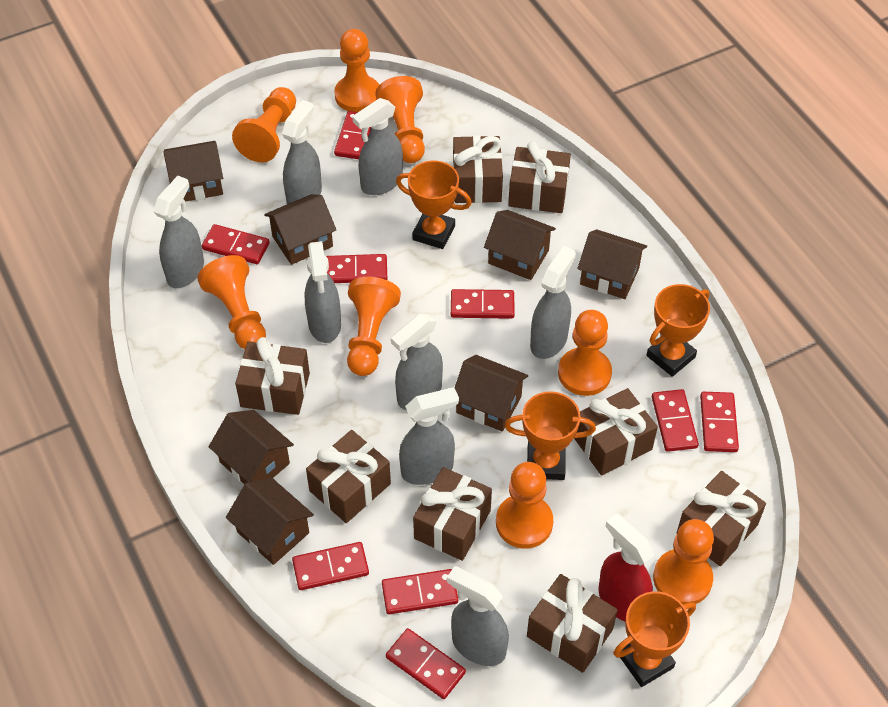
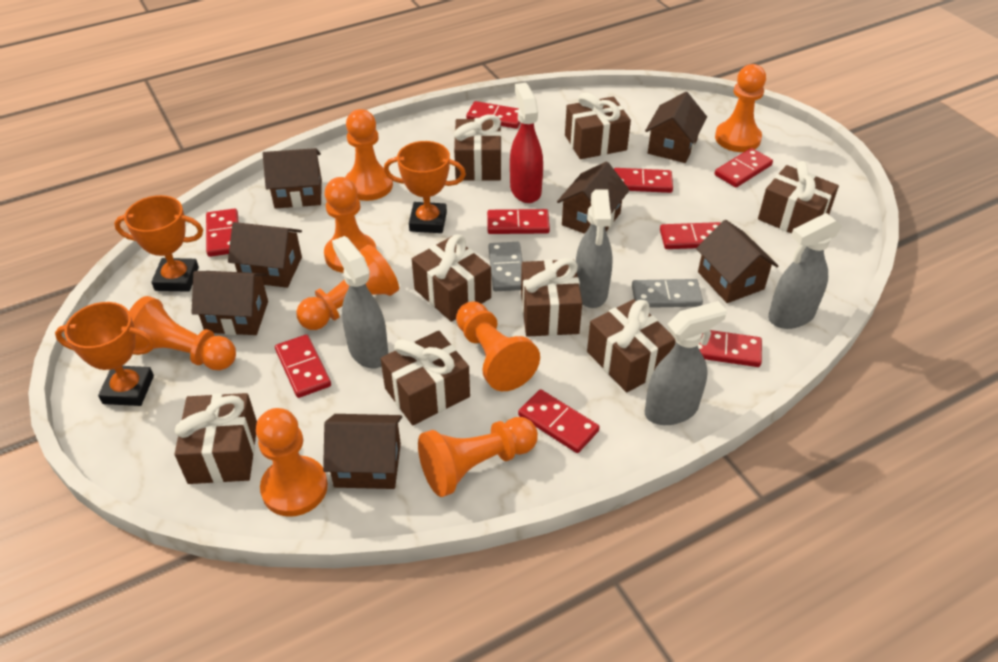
grey domino: none = 0 -> [488,242,523,291] [632,279,703,308] = 2
grey spray bottle: [153,176,204,288] [282,100,322,204] [305,241,341,343] [352,98,403,195] [391,314,443,410] [399,387,459,485] [447,566,509,666] [530,246,576,359] = 8 -> [332,236,388,368] [576,189,612,308] [645,301,727,425] [768,213,842,329] = 4
orange trophy: [396,160,472,249] [504,391,596,480] [613,591,696,687] [646,284,710,377] = 4 -> [55,302,155,406] [114,195,203,292] [384,141,466,233] = 3

